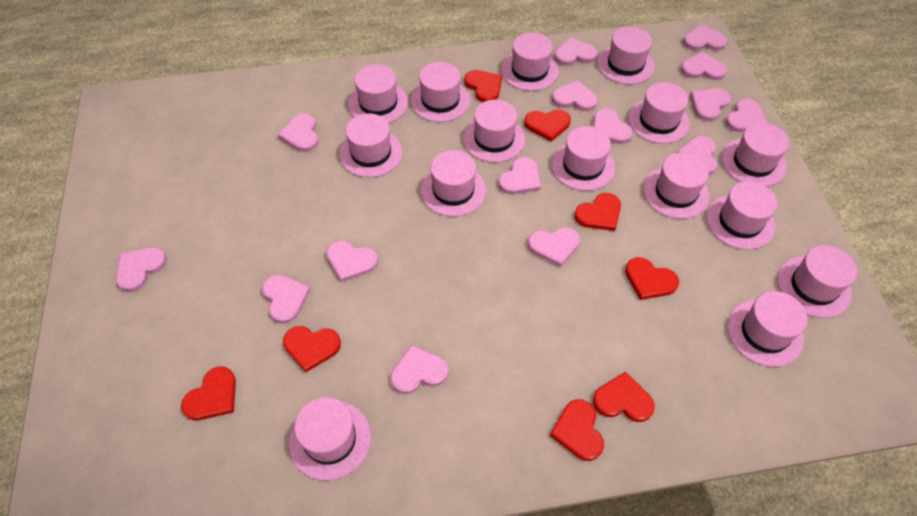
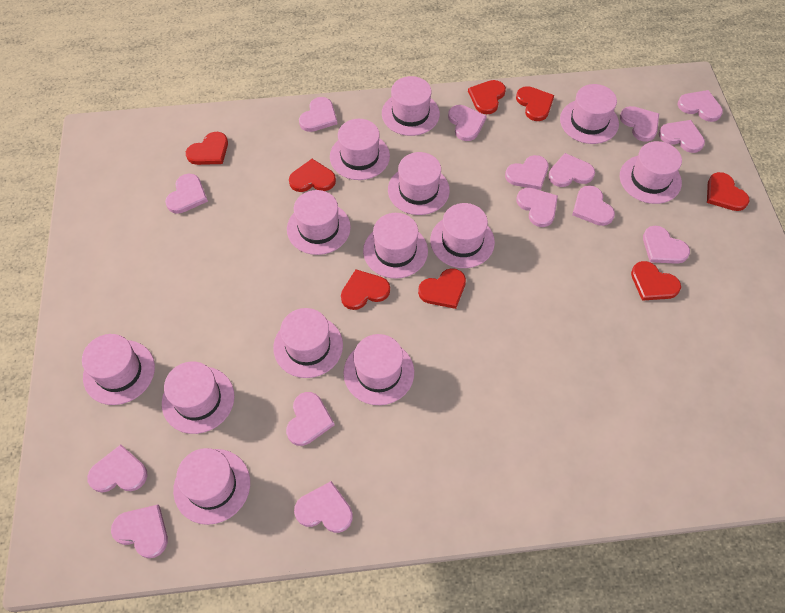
pink hat: [289,397,371,481] [339,113,403,177] [348,64,408,123] [411,62,470,122] [421,150,486,217] [463,100,525,163] [501,33,559,91] [551,126,615,191] [597,27,655,84] [628,82,690,144] [643,152,710,219] [706,181,777,250] [722,123,789,187] [727,291,808,367] [777,245,857,318] = 15 -> [82,334,155,405] [162,361,235,434] [173,448,250,525] [273,308,343,378] [287,190,351,255] [330,119,390,180] [343,334,414,405] [363,213,428,279] [382,76,440,136] [388,152,450,215] [430,203,495,268] [560,84,619,144] [620,141,682,204] = 13

